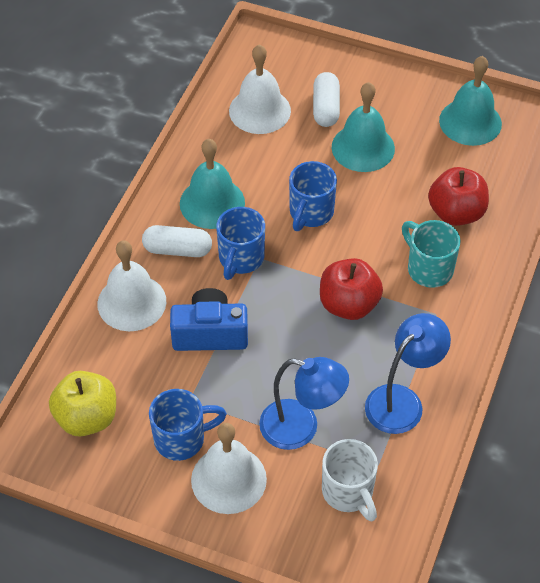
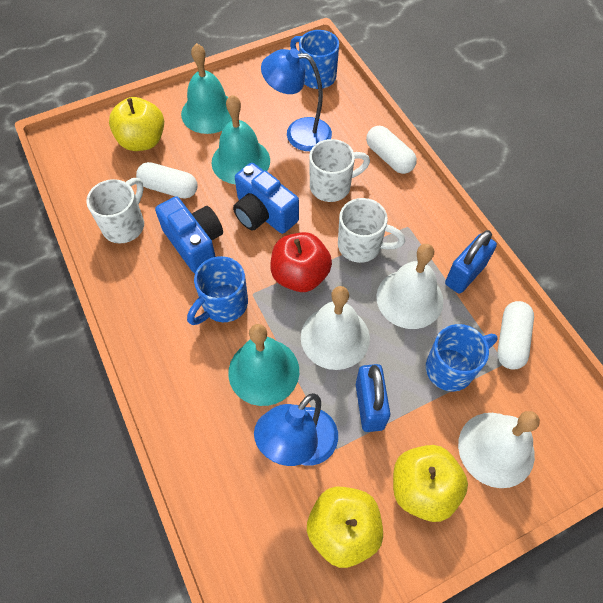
blue camera: [170,288,248,351] = 1 -> [155,196,223,274] [233,163,299,234] = 2
blue padlock: none = 0 -> [356,364,390,432] [445,230,497,294] = 2
red apple: [320,258,383,320] [428,167,489,226] = 2 -> [270,232,332,292] = 1
turquoise mug: [402,220,460,288] = 1 -> none = 0
white capsule: [142,225,212,257] [313,72,340,127] = 2 -> [136,162,198,199] [366,126,417,174] [497,301,534,369] = 3
white mug: [322,439,378,521] = 1 -> [86,178,144,244] [309,139,370,202] [338,198,405,263] = 3
yellow apple: [49,371,116,437] = 1 -> [109,97,164,151] [307,487,383,568] [393,445,468,522] = 3

